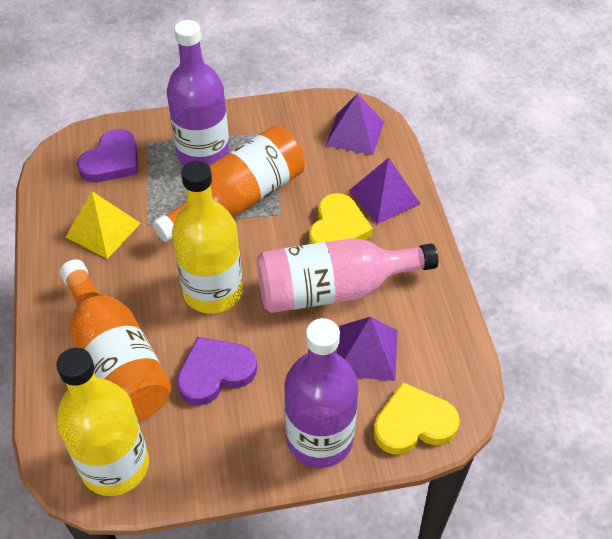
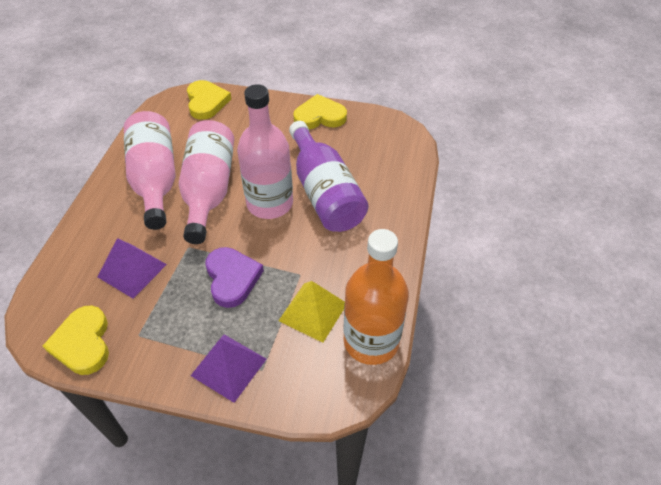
orange bottle: [60,260,172,421] [153,126,305,242] = 2 -> [343,229,409,365] = 1
pink bottle: [257,238,438,313] = 1 -> [124,111,176,230] [179,120,234,244] [237,84,293,219] = 3
purple bottle: [167,20,230,166] [284,318,358,468] = 2 -> [289,121,369,232] = 1
purple heart: [77,129,138,182] [177,337,257,405] = 2 -> [205,247,264,308] = 1
purple pyramid: [325,93,384,155] [337,317,397,381] [349,157,421,224] = 3 -> [98,238,167,299] [190,334,266,403] = 2
yellow bottle: [56,348,149,496] [172,161,243,314] = 2 -> none = 0
yellow heart: [309,193,373,244] [373,382,460,455] = 2 -> [43,306,109,375] [187,80,231,120] [293,94,347,129] = 3

